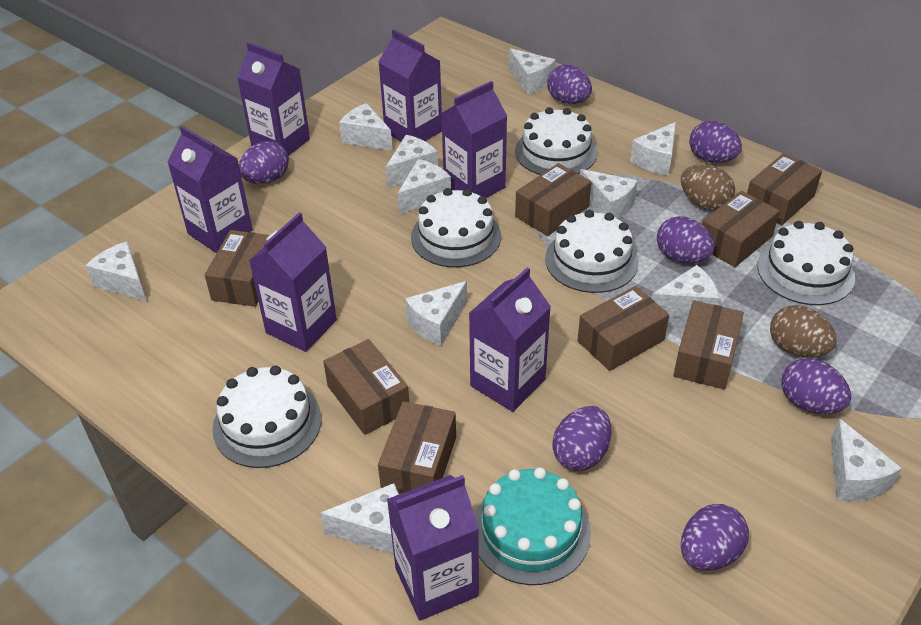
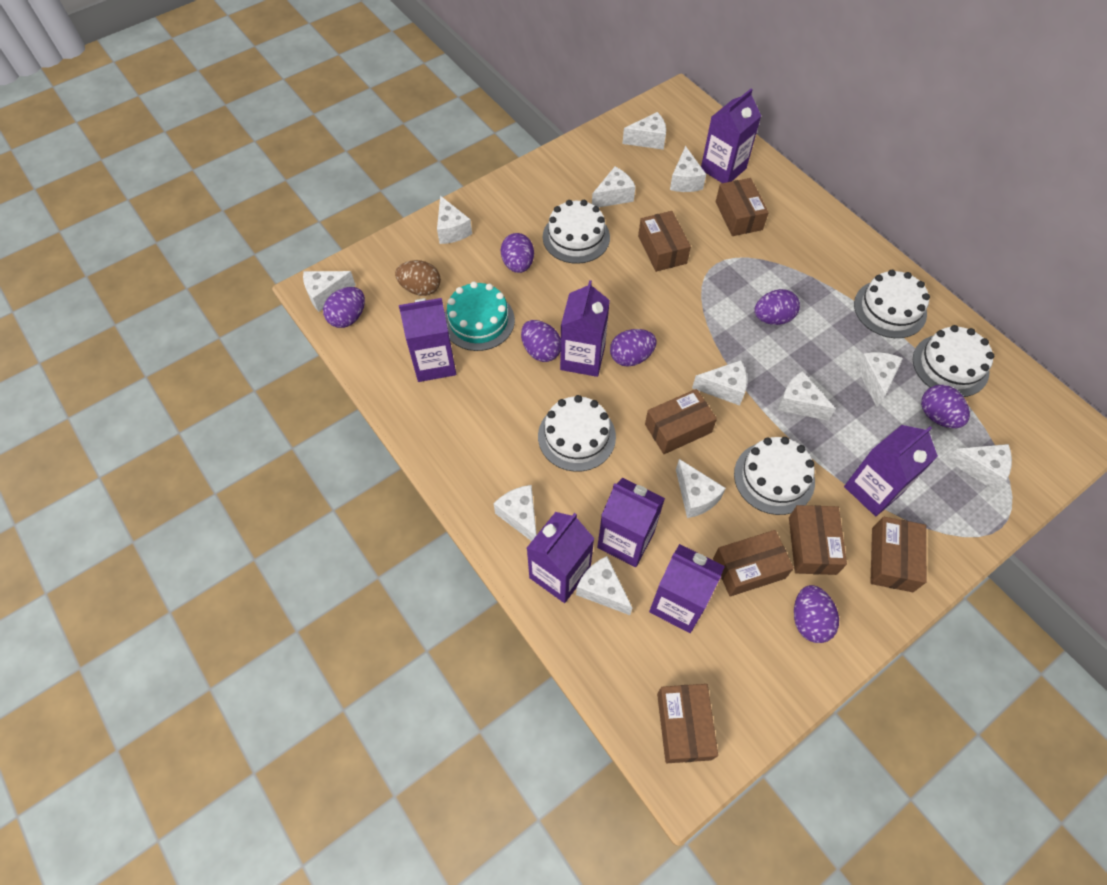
brown box: [205,230,270,307] [323,339,409,435] [378,401,456,494] [515,163,591,236] [578,286,669,371] [673,300,744,389] [702,191,780,267] [747,153,822,226] = 8 -> [638,211,691,272] [645,389,717,454] [657,684,718,763] [713,530,794,597] [716,178,769,236] [789,505,847,575] [870,517,926,592] = 7
brown egg: [681,164,735,210] [770,305,836,357] = 2 -> [395,260,441,296] = 1
white cheese: [85,242,147,301] [320,483,399,555] [339,103,393,151] [385,135,438,188] [397,159,451,214] [405,281,467,346] [509,48,556,94] [580,169,638,219] [630,122,676,176] [651,265,720,318] [831,418,902,501] = 11 -> [303,271,356,312] [437,196,472,244] [494,485,537,541] [576,556,632,615] [592,167,636,207] [622,112,666,150] [670,146,706,192] [676,459,726,518] [692,360,747,406] [778,371,836,421] [856,352,903,407] [946,444,1012,490] = 12

